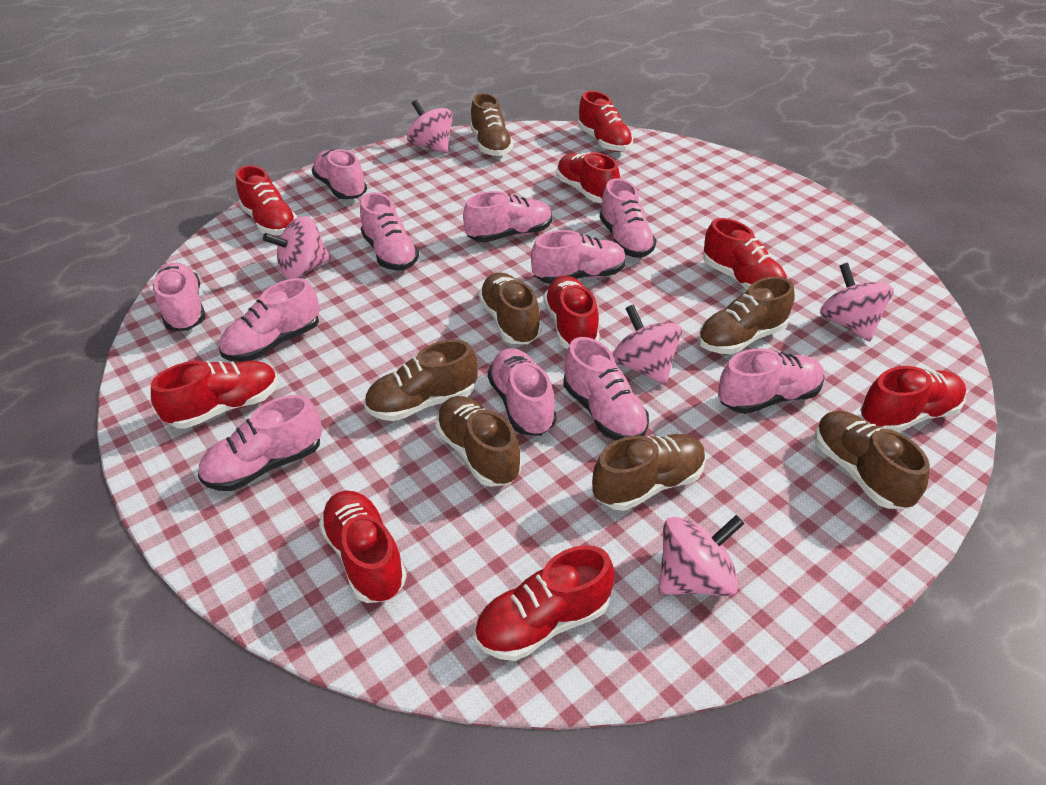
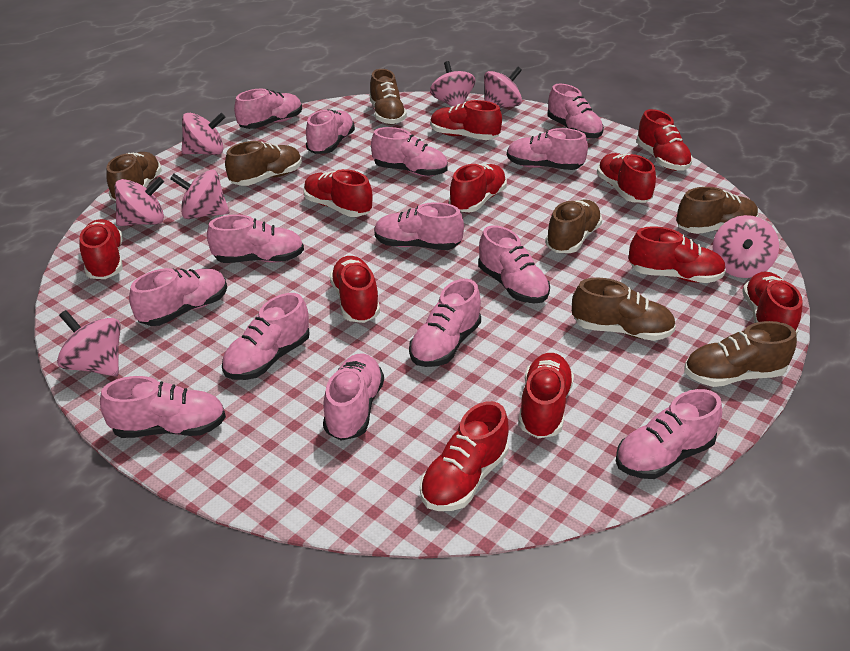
pink shoe: [153,262,206,331] [198,395,322,491] [219,278,320,362] [312,149,367,199] [360,192,419,271] [463,191,552,242] [488,348,557,436] [531,230,626,284] [563,337,649,440] [600,178,656,258] [718,348,825,414] = 11 -> [100,376,226,438] [129,268,227,326] [207,215,304,263] [222,293,310,380] [234,88,302,129] [306,109,355,154] [323,353,384,441] [371,127,448,176] [374,202,464,250] [409,279,481,367] [478,225,550,303] [507,128,588,170] [548,84,604,139] [616,389,722,479] = 14
pink spinning top: [263,216,331,279] [407,100,453,154] [612,304,682,385] [658,515,745,596] [820,263,894,341] = 5 -> [57,310,121,376] [115,177,164,226] [170,170,229,219] [181,113,225,155] [430,61,475,107] [484,67,522,108] [712,215,779,278] = 7
red shoe: [151,361,278,429] [236,165,297,236] [319,490,407,603] [475,545,615,661] [543,276,600,349] [557,152,620,203] [578,91,633,152] [703,218,787,290] [860,366,966,432] = 9 -> [79,219,123,279] [303,169,373,217] [330,256,380,323] [420,401,509,511] [430,100,502,140] [449,164,507,212] [518,353,574,438] [597,153,656,203] [629,226,726,283] [636,109,693,171] [742,271,803,336] = 11

